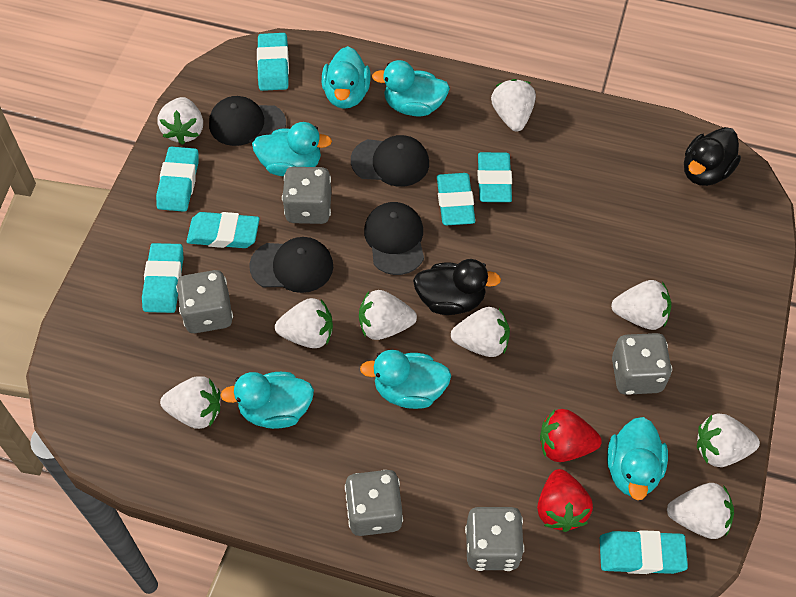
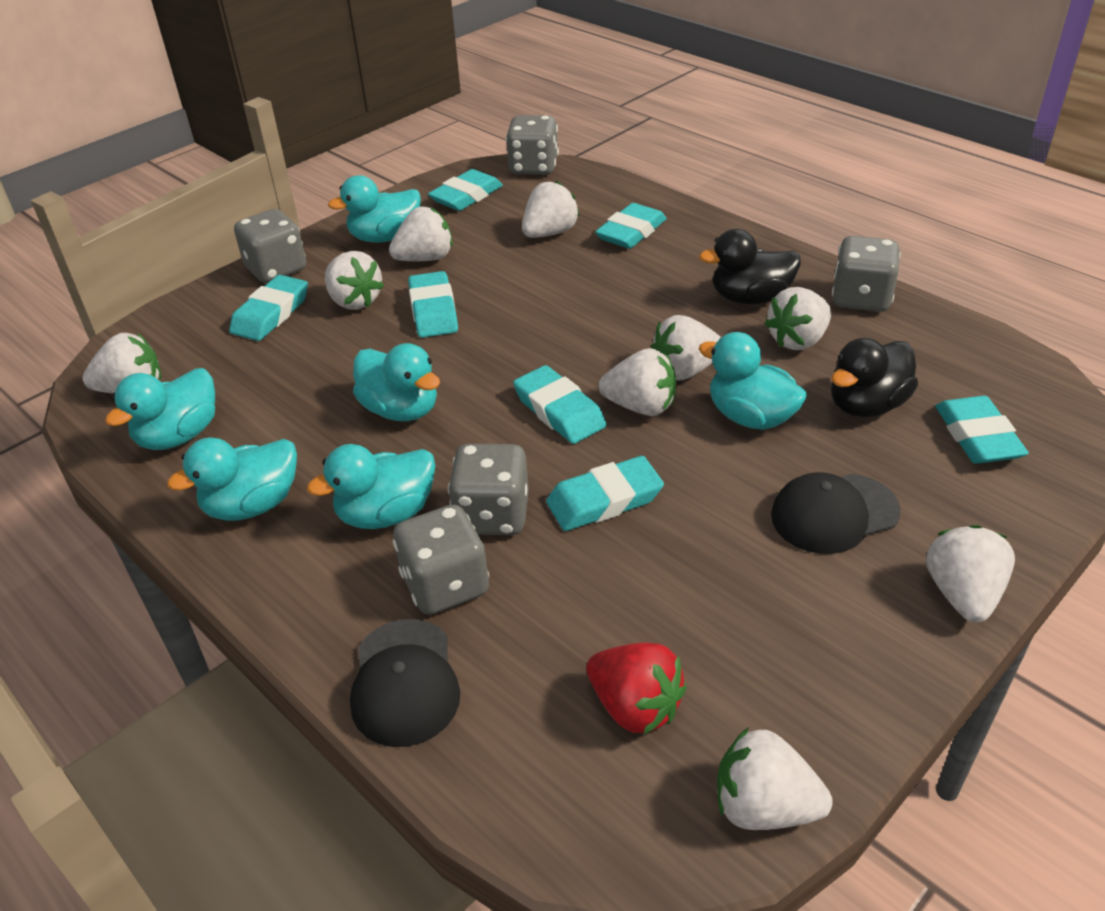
black cap: [209,96,286,146] [249,237,333,293] [351,135,429,187] [364,202,424,275] = 4 -> [350,619,460,747] [771,472,901,554] = 2
red strawberry: [537,469,593,532] [540,409,602,462] = 2 -> [586,642,686,735] = 1

